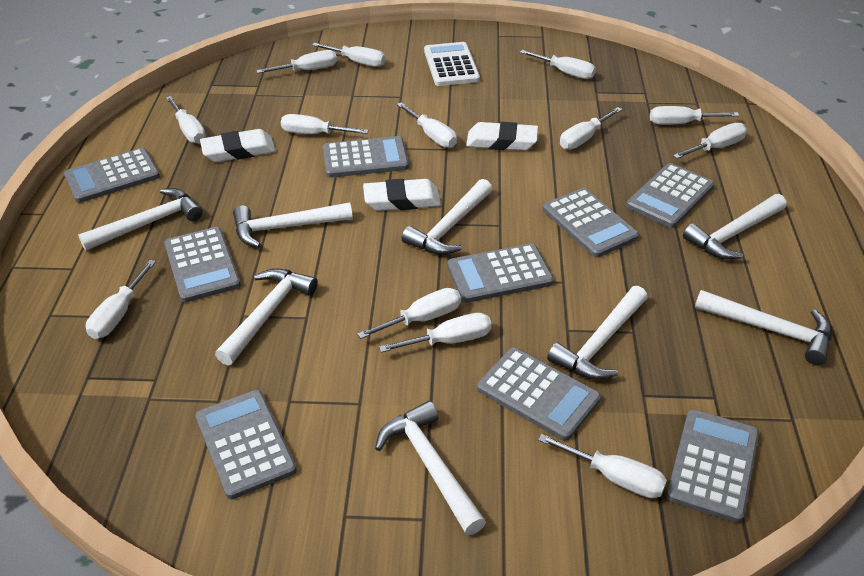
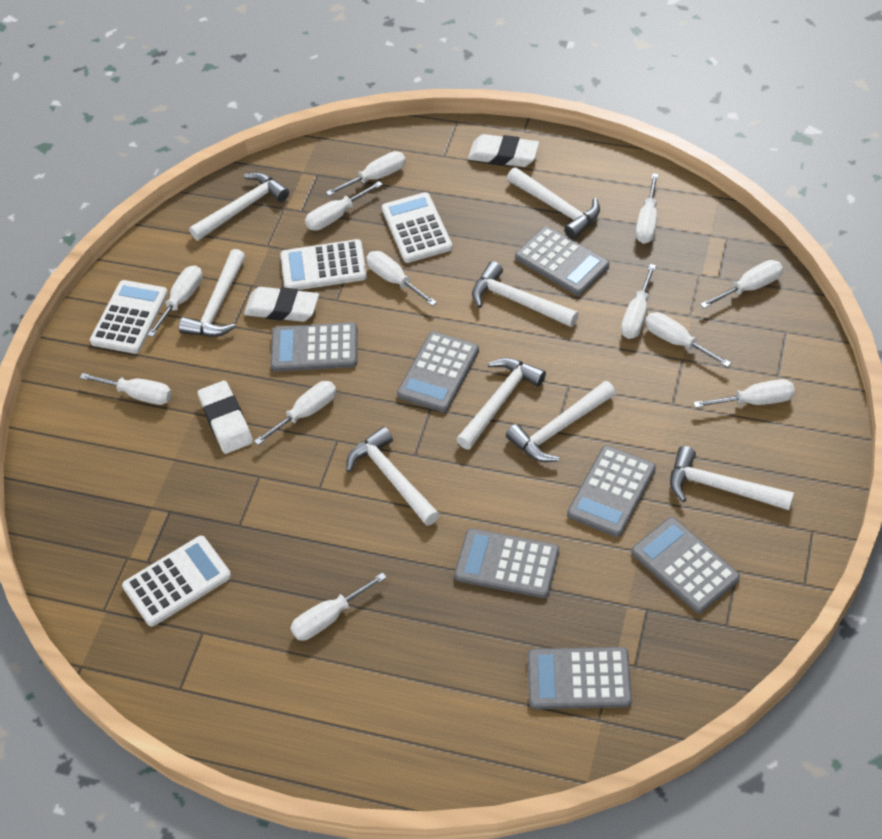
grey calculator: [64,148,160,203] [164,227,241,303] [195,390,297,499] [323,136,409,178] [447,243,554,303] [477,347,601,441] [542,188,639,258] [626,163,714,228] [667,409,759,523] = 9 -> [270,322,358,372] [397,331,479,412] [454,528,559,598] [515,226,609,296] [528,647,632,709] [567,445,656,537] [631,517,740,613] = 7
white calculator: [424,42,480,86] = 1 -> [90,280,168,354] [122,536,231,627] [280,239,367,290] [382,192,453,263] = 4
white screwdriver: [86,260,156,339] [166,96,206,144] [256,50,337,73] [281,114,369,134] [312,43,386,67] [357,288,461,339] [379,313,492,353] [397,102,457,148] [520,50,596,79] [538,434,667,498] [560,107,622,150] [650,106,739,125] [673,123,747,159] = 13 -> [80,373,172,405] [148,265,202,337] [254,381,337,445] [290,572,387,640] [305,181,383,231] [326,151,406,196] [366,251,437,306] [621,264,656,339] [636,174,658,244] [645,312,731,367] [693,379,795,408] [700,260,783,308] = 12

